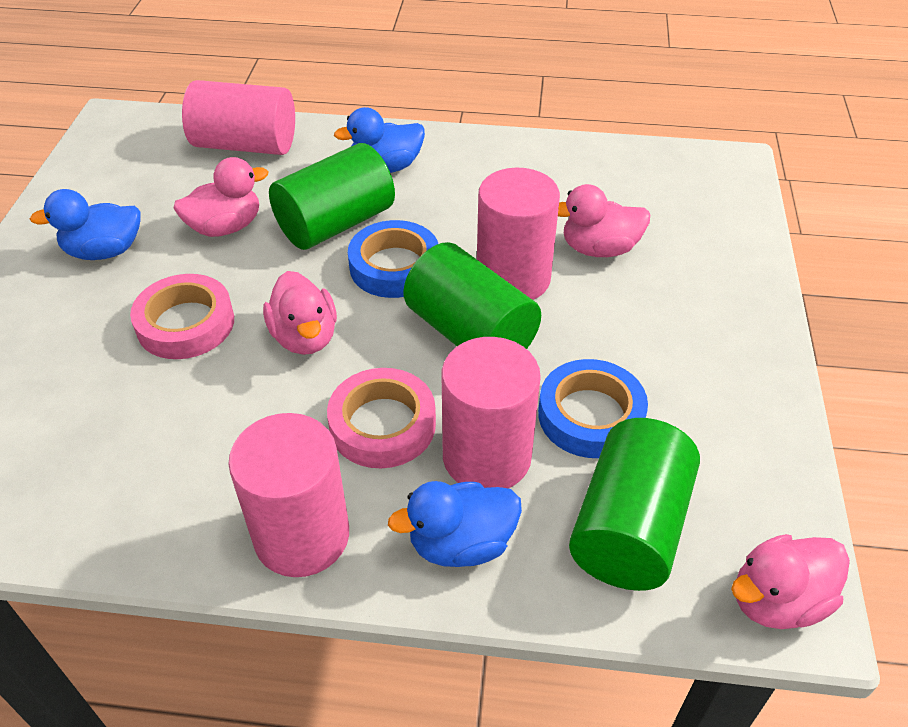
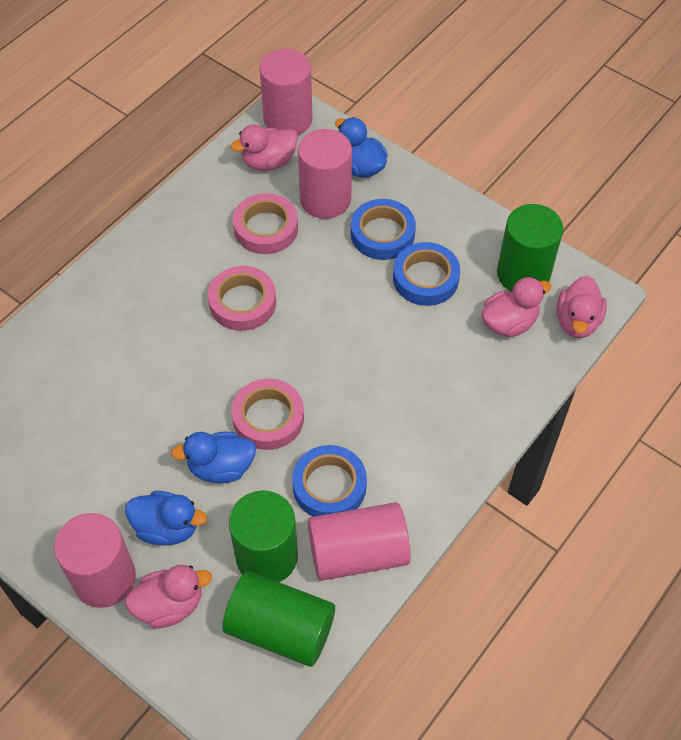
blue tape: [348,220,438,298] [538,359,648,458] = 2 -> [292,445,367,517] [351,199,416,260] [393,242,460,306] = 3
pink tape: [130,274,234,359] [327,368,436,468] = 2 -> [208,266,276,331] [232,379,304,450] [233,193,298,254] = 3

